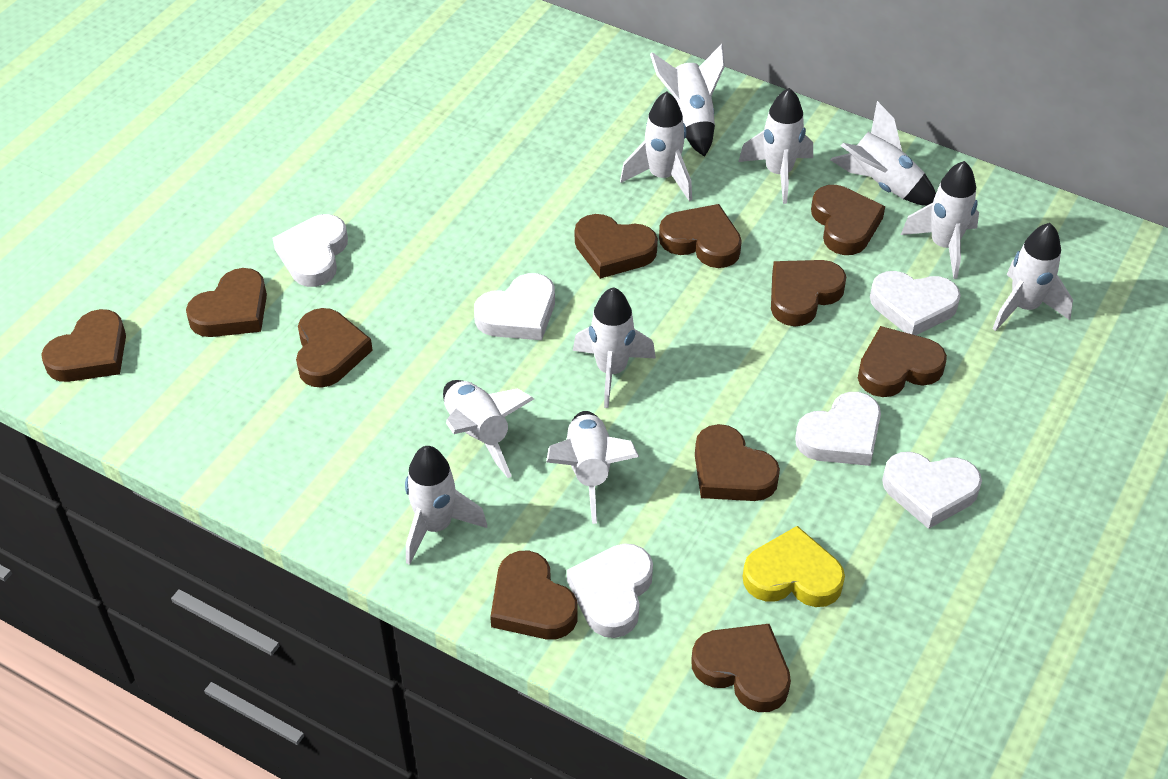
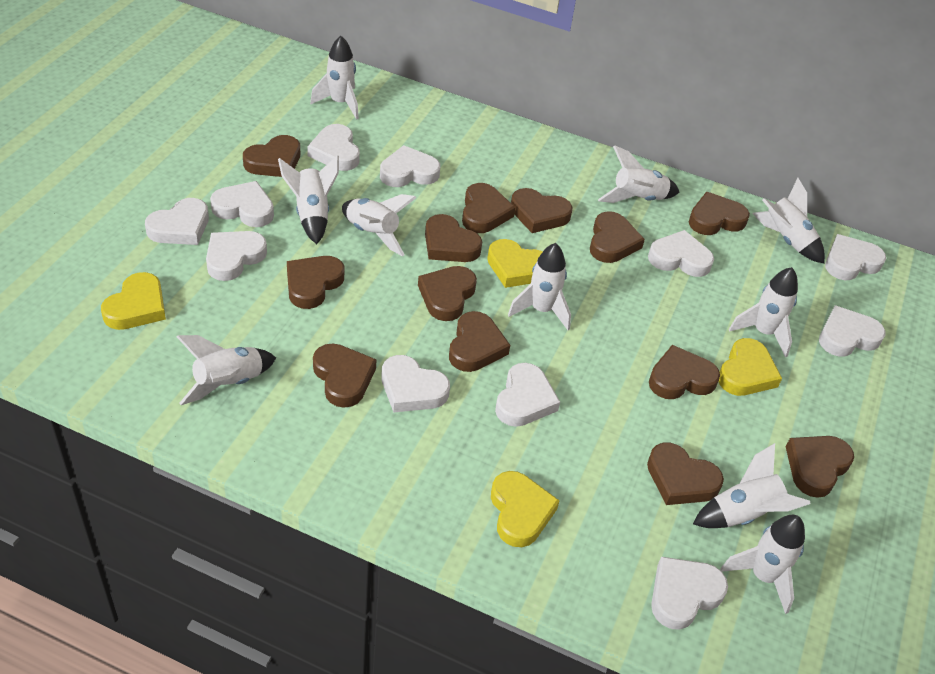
brown heart: [41,309,126,382] [186,268,267,337] [296,308,373,388] [490,551,578,640] [575,214,658,279] [659,204,742,268] [691,624,791,712] [695,424,780,501] [771,260,846,327] [811,185,885,255] [858,326,947,397] = 11 -> [243,135,300,177] [287,256,344,309] [313,344,377,408] [418,266,477,321] [425,214,482,262] [449,311,510,372] [462,183,515,233] [511,188,572,233] [590,211,645,263] [647,443,724,505] [649,345,720,399] [689,192,750,235] [786,436,854,498] = 13
white heart: [272,214,348,287] [474,273,555,340] [567,543,653,638] [795,392,881,466] [870,271,961,335] [882,452,982,529] = 6 -> [145,198,209,245] [206,231,267,281] [210,181,274,227] [307,124,360,171] [380,145,440,187] [381,355,450,413] [495,363,560,427] [648,230,714,277] [651,557,728,630] [819,305,886,357] [825,234,886,280] = 11
yellow heart: [743,526,845,607] = 1 -> [101,272,166,330] [487,239,542,288] [491,471,560,547] [718,338,782,396] = 4

